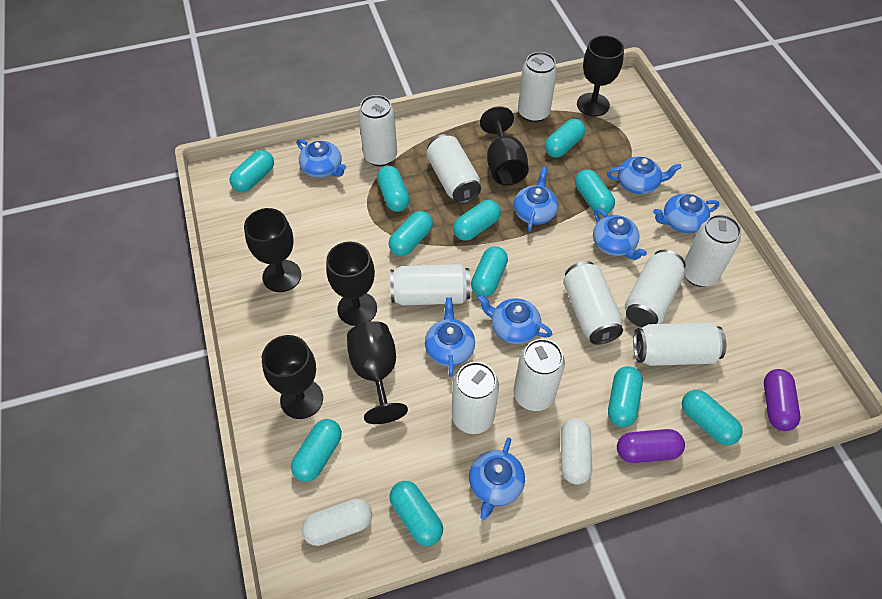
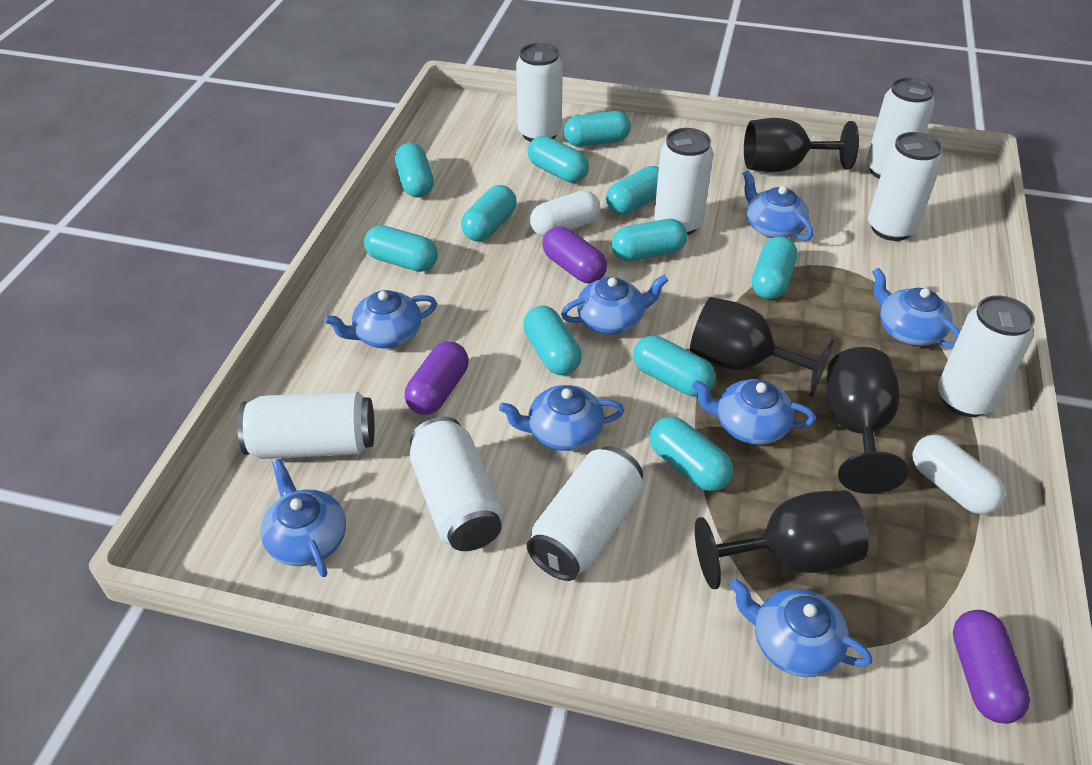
black goblet: [244,208,301,292] [262,335,323,419] [326,242,377,326] [347,321,408,424] [480,106,529,185] [577,35,624,117] = 6 -> [690,297,835,397] [695,490,869,590] [744,118,859,172] [826,347,909,494] = 4
purple capsule: [617,429,685,463] [764,369,800,431] = 2 -> [405,341,468,415] [542,227,607,283] [953,610,1030,724] = 3
white can: [358,95,397,167] [390,264,470,305] [427,134,481,204] [452,362,499,434] [513,339,565,411] [518,52,557,123] [563,261,623,345] [625,250,686,327] [633,322,726,366] [684,214,741,287] = 10 -> [237,391,375,459] [409,417,504,551] [516,43,563,142] [527,446,644,581] [654,128,713,235] [866,78,935,179] [868,132,942,241] [938,295,1035,417] = 8

